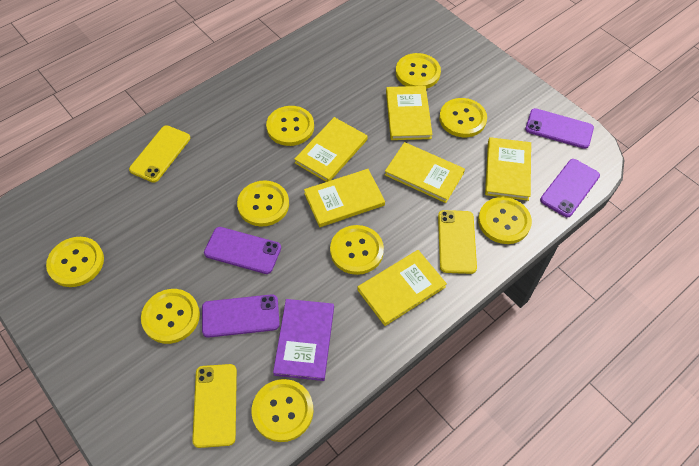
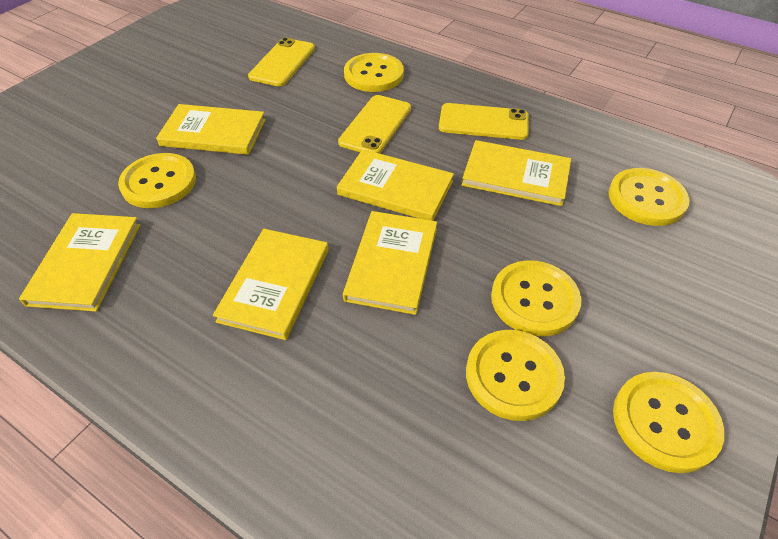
purple book: [273,299,334,381] = 1 -> none = 0
purple phone: [202,294,280,338] [204,227,281,274] [525,108,594,149] [540,159,600,217] = 4 -> none = 0
yellow button: [46,237,104,287] [141,289,200,344] [237,180,289,227] [252,379,313,442] [266,106,314,146] [330,225,384,275] [396,53,441,89] [439,98,487,137] [478,197,532,244] = 9 -> [118,153,196,208] [344,53,404,92] [466,330,565,421] [491,260,581,337] [609,168,690,226] [613,372,724,473] = 6

